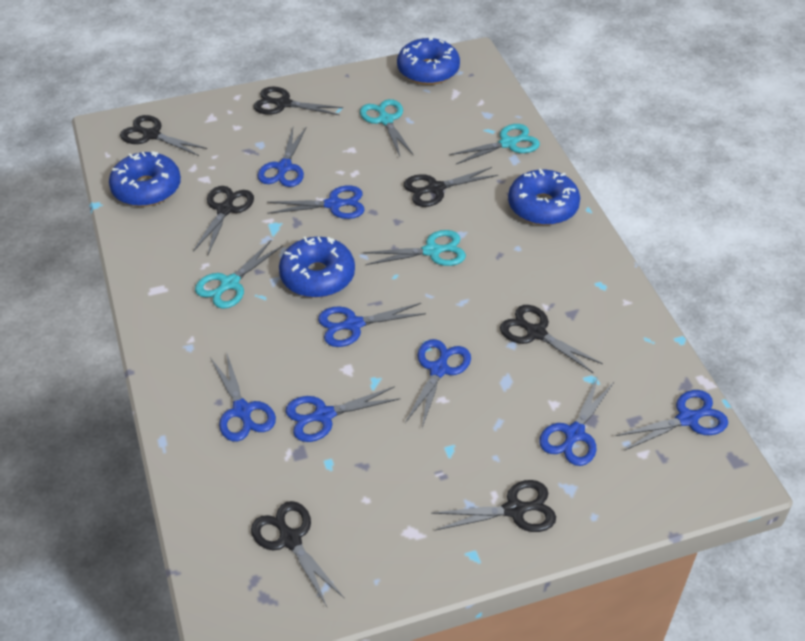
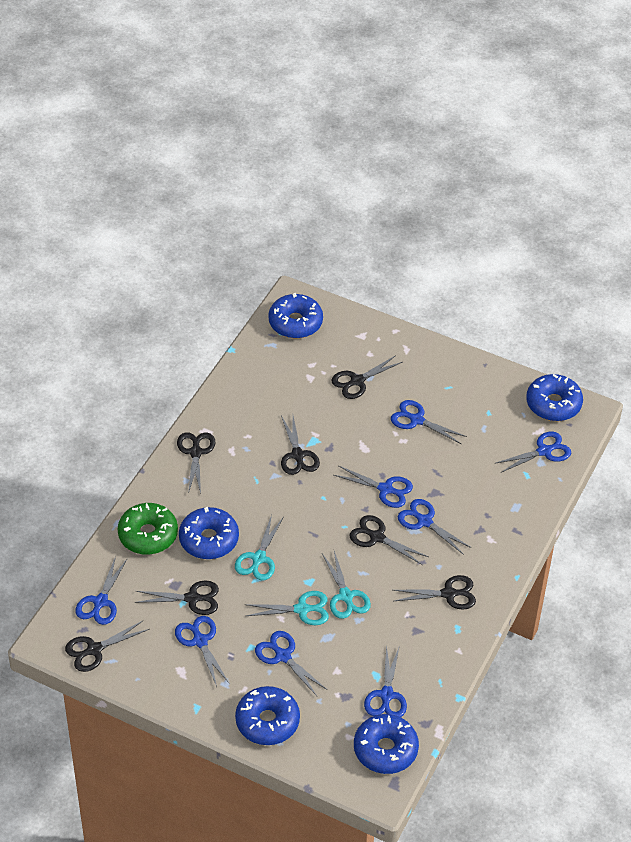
blue donut: [109,151,181,207] [279,237,355,298] [397,36,460,85] [508,169,580,225] = 4 -> [179,507,239,559] [235,686,300,745] [268,293,323,338] [354,714,419,774] [526,374,583,421] = 5
green donut: none = 0 -> [118,503,178,555] = 1
turquoise scissors: [195,240,283,309] [360,99,414,156] [363,230,466,266] [449,124,540,164] = 4 -> [235,515,283,580] [245,591,329,625] [322,551,371,619] = 3

